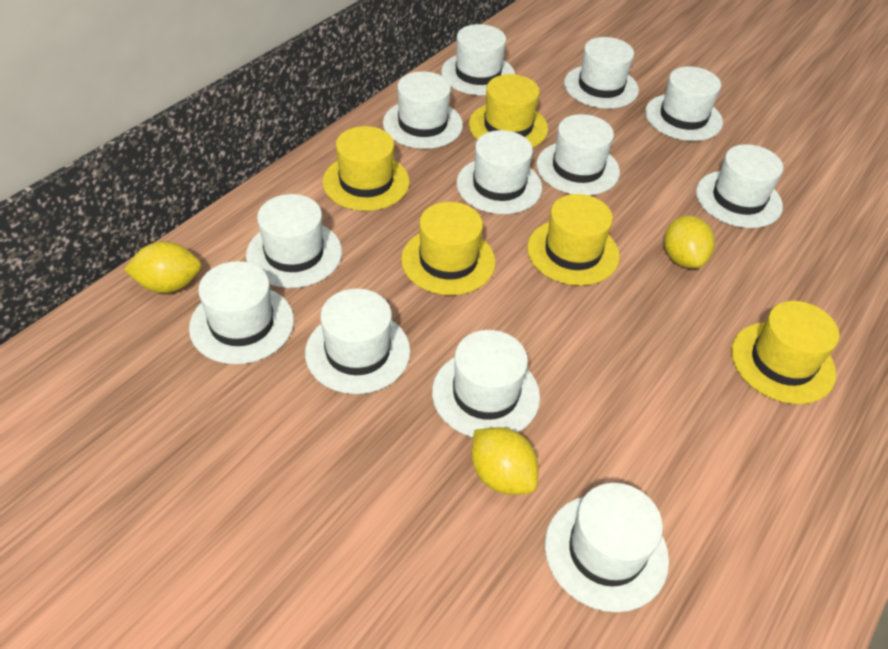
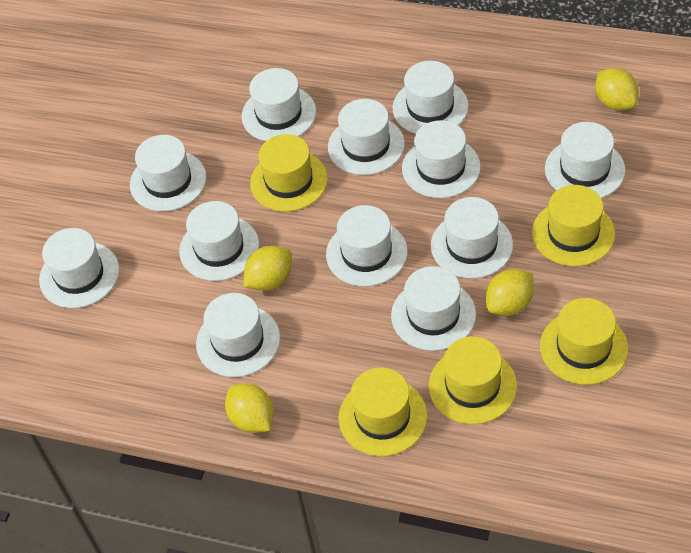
yellow lemon: [124,241,201,293] [472,427,539,495] [664,215,715,268] = 3 -> [225,383,274,433] [243,246,292,291] [486,269,534,316] [595,68,639,110] = 4

